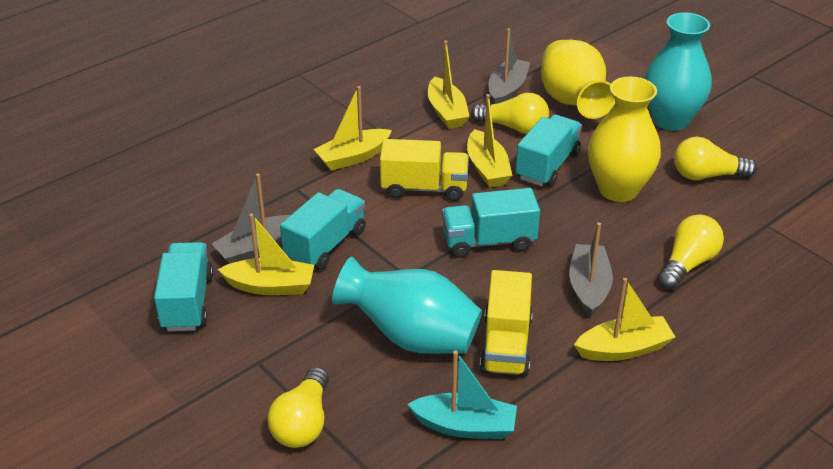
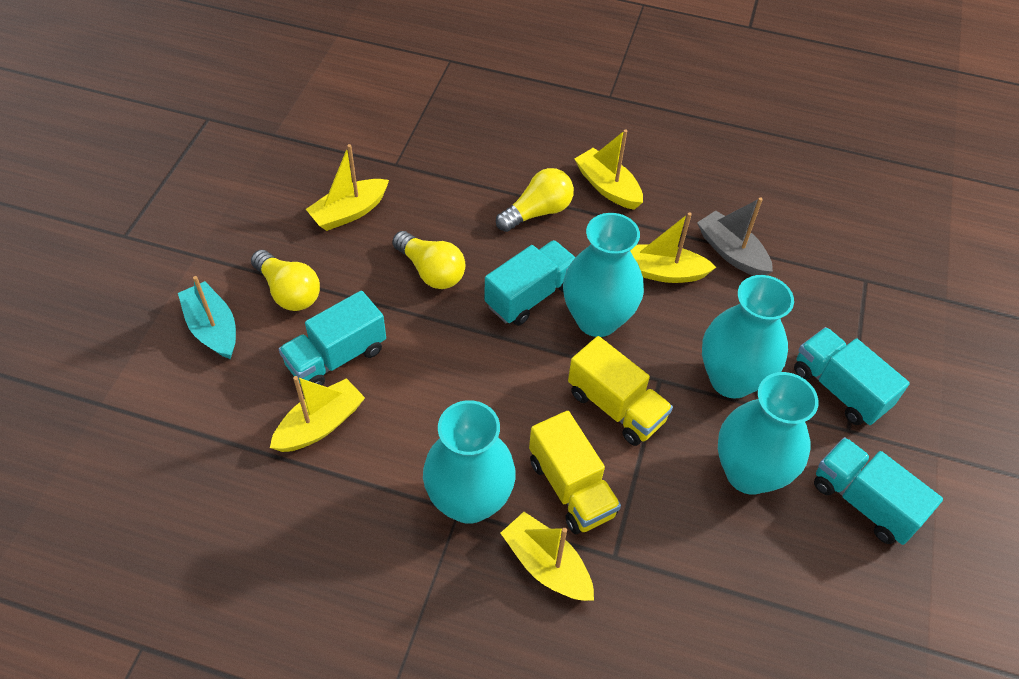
grey boat: [212,173,290,263] [488,28,530,104] [569,222,613,317] = 3 -> [697,197,773,276] = 1
turquoise vase: [332,257,482,354] [644,12,712,131] = 2 -> [423,400,516,524] [563,213,644,337] [702,275,794,398] [718,372,818,495] = 4
yellow light bulb: [267,367,329,448] [471,93,549,134] [658,214,724,289] [674,137,757,180] = 4 -> [251,250,320,311] [392,231,466,289] [496,168,574,232] = 3
yellow vase: [541,40,615,119] [588,76,661,202] = 2 -> none = 0

